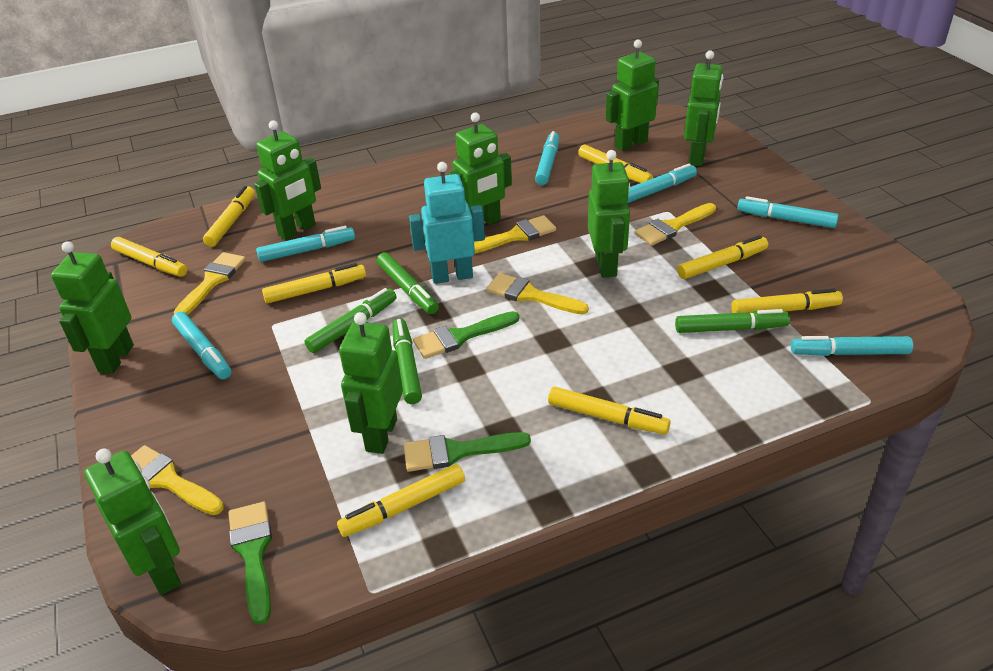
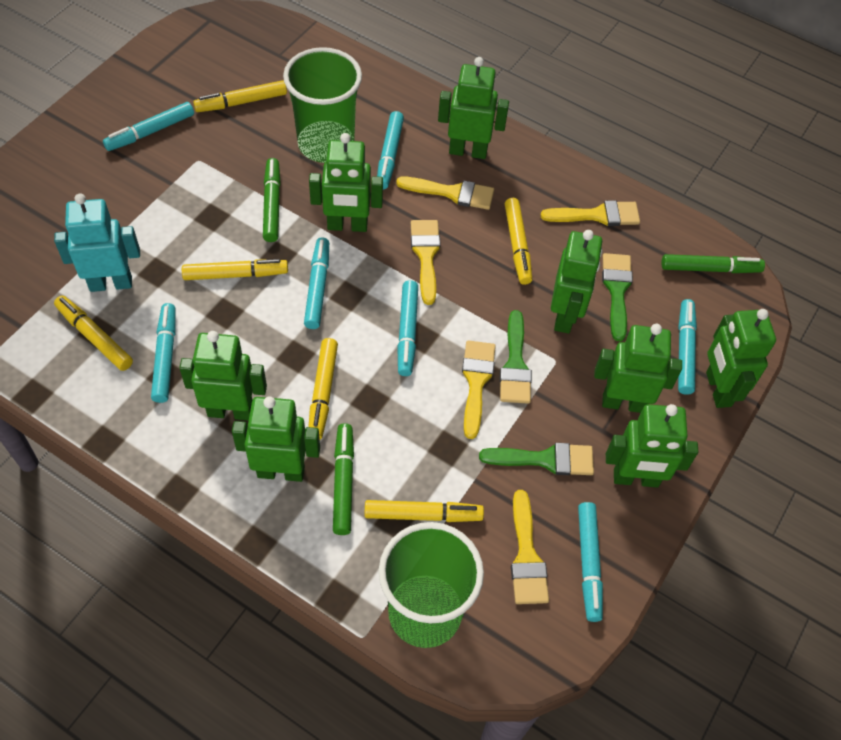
green cup: none = 0 -> [283,47,362,163] [379,522,484,648] = 2
green marker: [305,288,397,353] [377,252,439,314] [392,319,422,404] [675,309,790,333] = 4 -> [263,158,281,242] [333,423,354,535] [661,254,765,273] = 3
turquoise marker: [172,312,231,379] [256,226,355,262] [535,131,559,185] [627,163,697,203] [737,196,839,228] [791,336,913,356] = 6 -> [103,102,194,151] [151,303,176,403] [304,237,329,329] [377,111,404,189] [397,280,418,376] [578,502,603,622] [678,299,697,395] = 7
yellow marker: [111,237,187,277] [203,186,255,247] [262,263,366,303] [337,464,465,537] [548,387,671,435] [578,144,653,183] [677,235,768,279] [731,289,843,313] = 8 -> [54,296,133,371] [182,259,288,280] [193,80,287,112] [308,338,338,440] [365,500,484,522] [505,198,532,285] = 6

